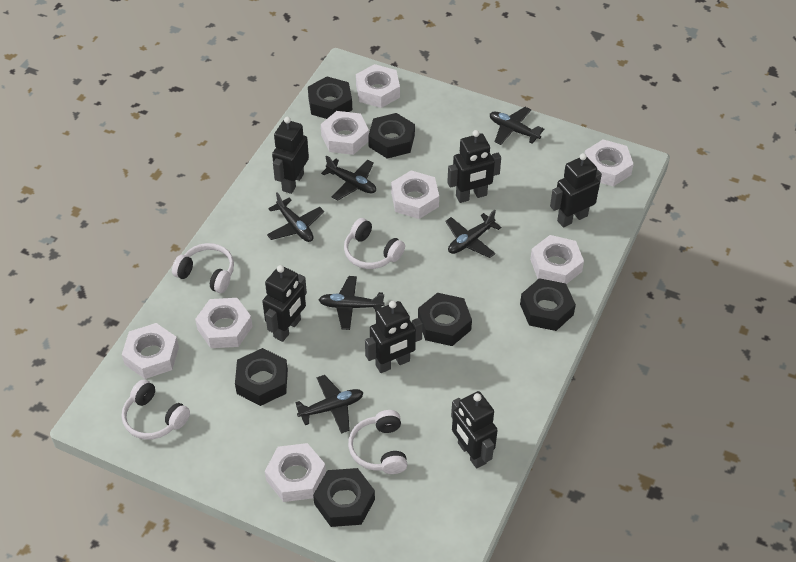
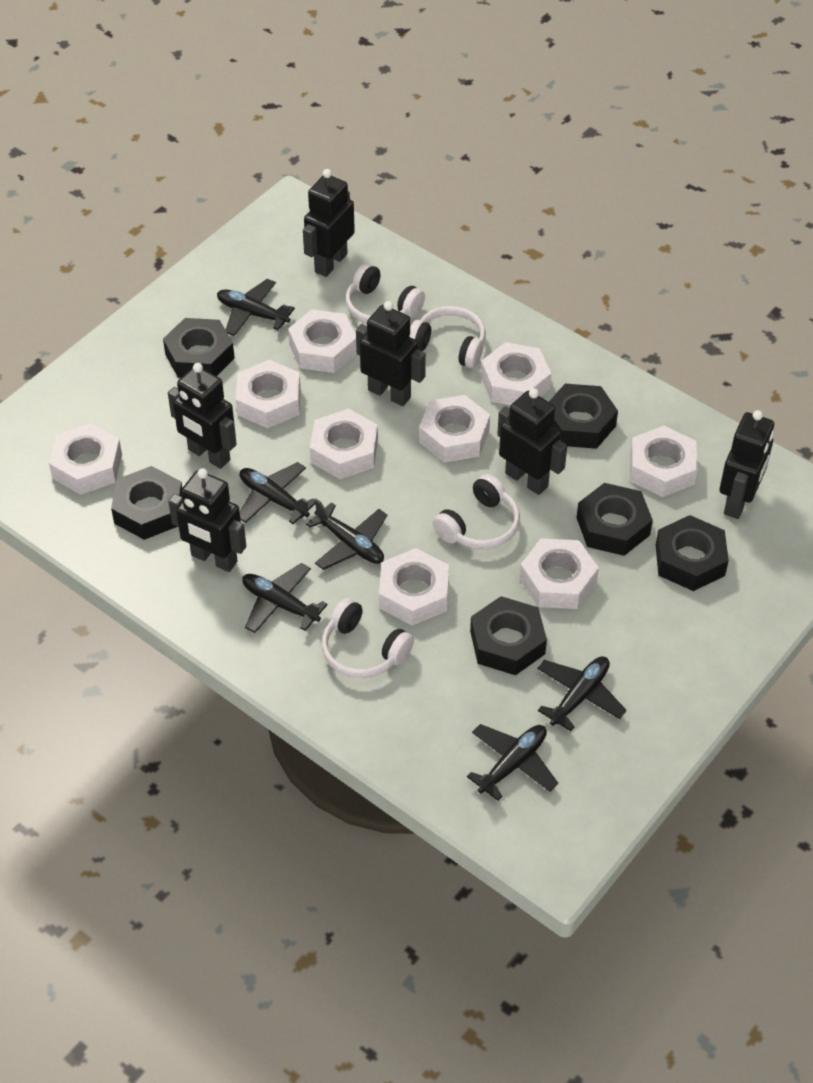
white nut: [122,323,179,379] [195,298,253,348] [265,443,326,502] [321,111,369,155] [356,64,400,108] [391,170,439,219] [530,235,584,284] [585,139,634,187] = 8 -> [49,423,122,495] [236,360,301,428] [288,309,357,373] [310,409,378,479] [379,548,449,626] [419,395,490,463] [481,342,551,405] [520,538,599,609] [630,426,698,497] = 9

